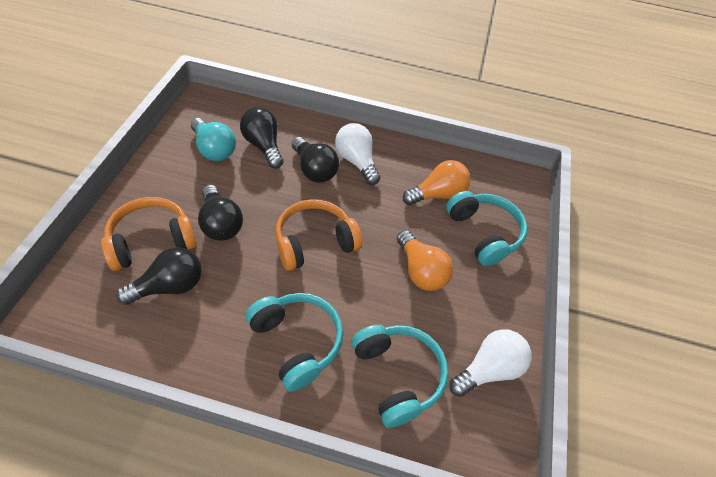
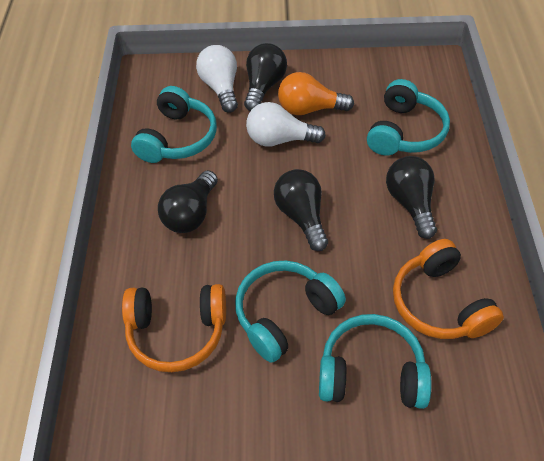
orange light bulb: [397,230,453,291] [403,160,470,205] = 2 -> [278,72,354,115] = 1
turquoise headphones: [245,293,343,392] [351,325,448,428] [446,191,528,266] = 3 -> [131,86,217,163] [235,260,346,363] [319,314,431,409] [367,79,450,156] = 4
turquoise light bulb: [191,118,236,161] = 1 -> none = 0

